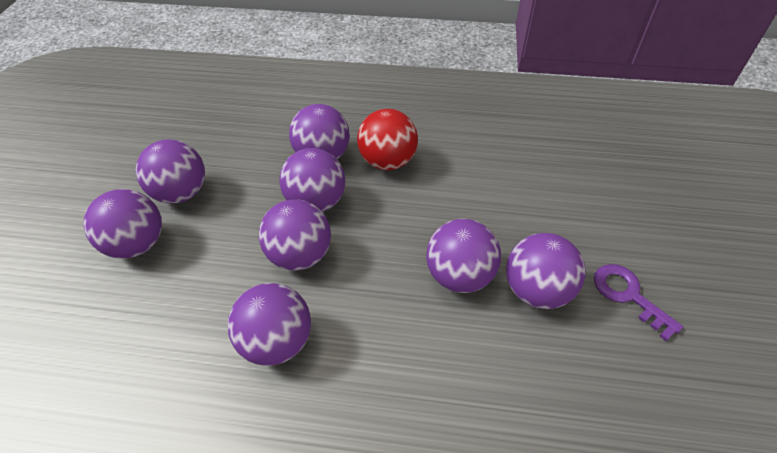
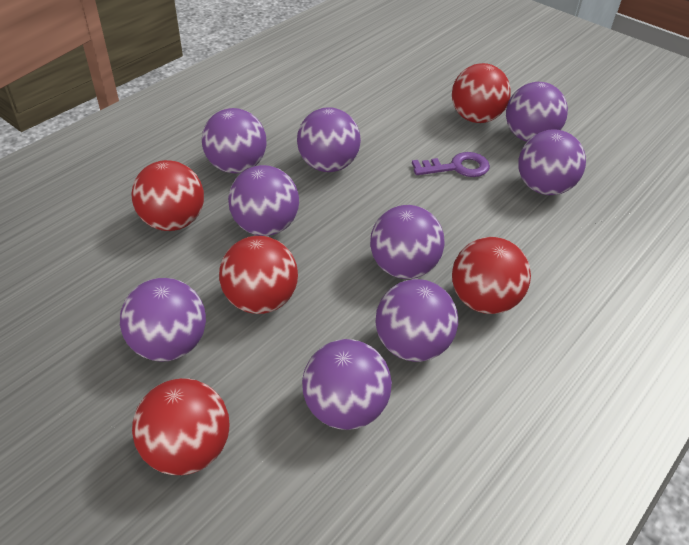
purple ball: [83,189,162,259] [136,139,205,204] [228,283,311,366] [259,199,331,271] [280,148,345,212] [289,104,350,159] [426,219,501,293] [506,233,586,309] = 8 -> [120,278,206,362] [202,108,267,173] [228,165,299,236] [297,107,361,172] [302,339,392,430] [370,205,445,279] [375,279,458,362] [506,82,568,142] [519,129,586,195] = 9
red ball: [357,109,418,170] = 1 -> [131,160,204,231] [132,378,229,475] [219,236,298,314] [452,63,511,123] [452,237,531,314] = 5

